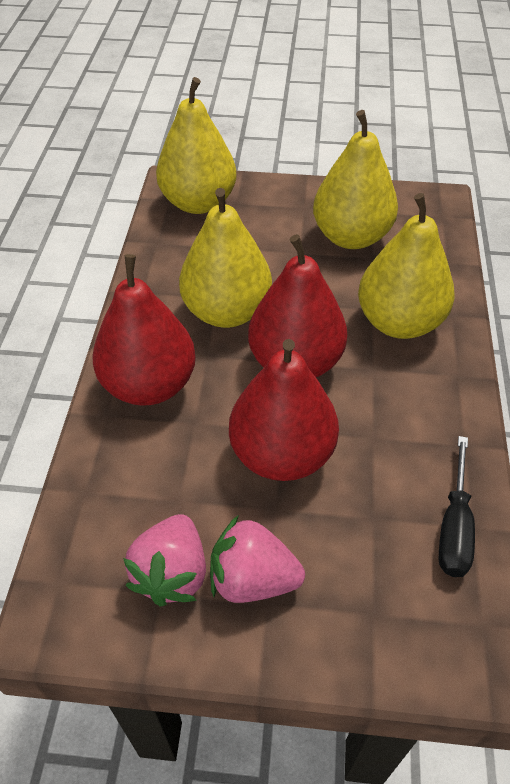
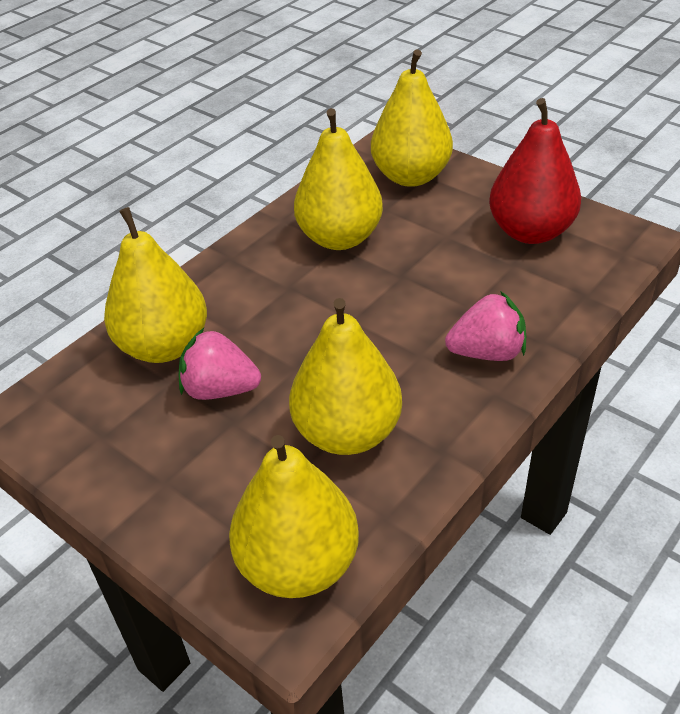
black screwdriver: [439,436,475,577] = 1 -> none = 0
red pear: [93,254,196,406] [229,339,339,481] [248,234,347,377] = 3 -> [489,98,581,244] = 1
yellow pear: [156,77,237,214] [179,188,272,328] [313,110,398,249] [358,193,454,339] = 4 -> [104,207,207,363] [229,435,359,598] [289,298,402,455] [294,108,383,250] [371,49,453,187] = 5

